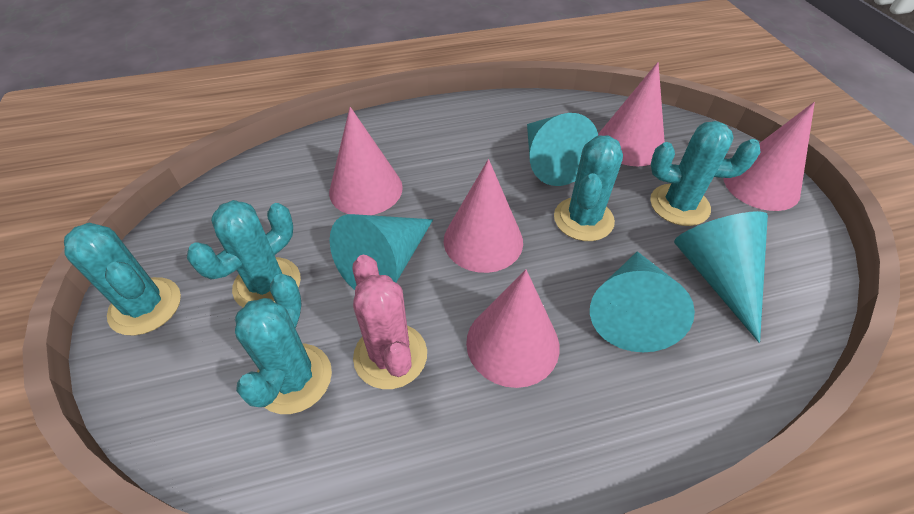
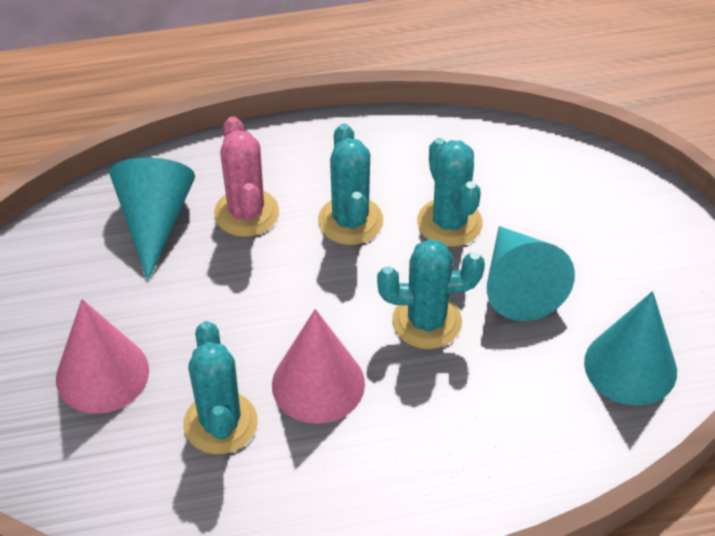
pink cone: [329,107,403,215] [444,159,523,273] [466,269,560,388] [598,62,665,166] [723,102,815,211] = 5 -> [56,299,149,414] [272,309,365,424] = 2
turquoise cactus: [64,223,181,335] [187,200,301,307] [235,274,332,414] [554,135,623,241] [650,121,761,226] = 5 -> [183,321,258,454] [318,124,383,245] [377,239,485,349] [417,138,483,247] = 4
turquoise cone: [330,214,433,290] [527,113,598,186] [590,251,695,352] [674,211,768,343] = 4 -> [109,158,195,281] [487,226,575,321] [584,291,677,406] = 3

